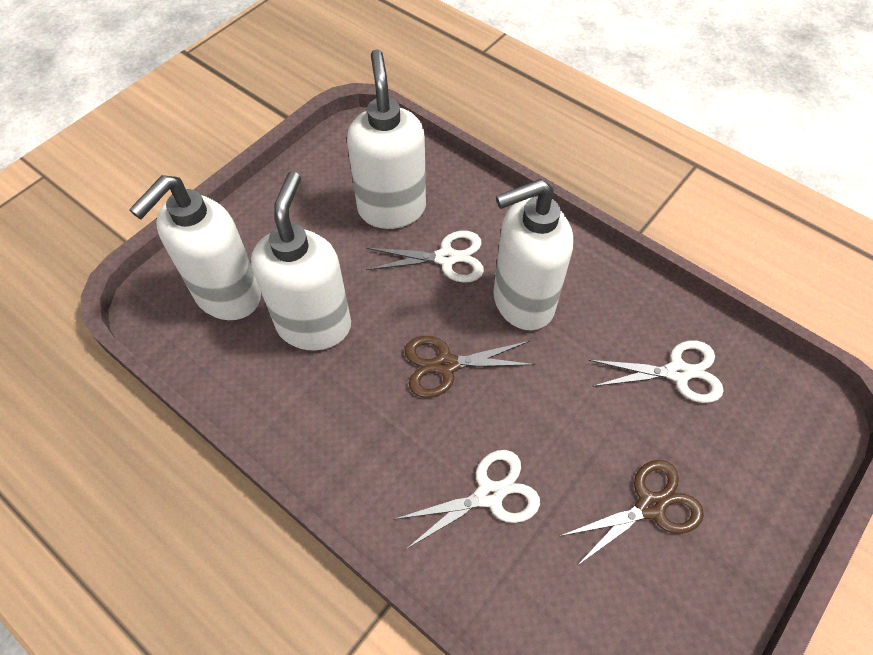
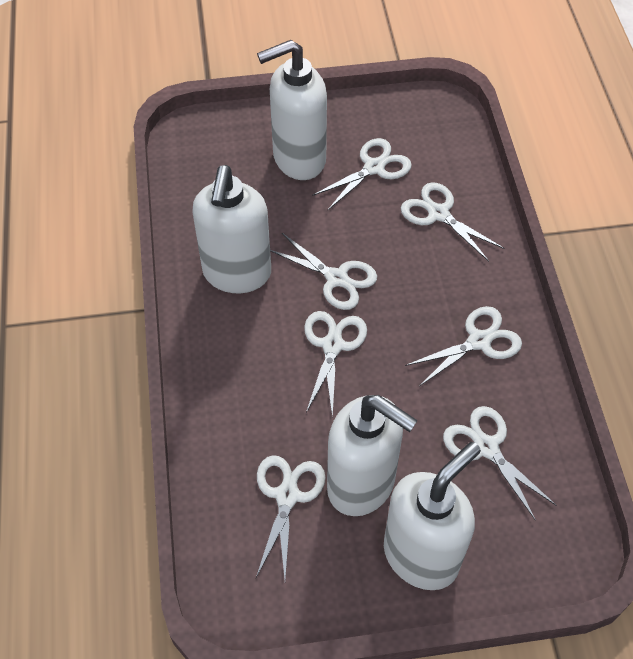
brown scissors: [404,336,535,398] [560,460,704,565] = 2 -> none = 0
white scissors: [366,231,484,283] [395,450,540,549] [589,340,724,403] = 3 -> [256,455,326,579] [270,233,377,310] [304,311,367,418] [312,138,412,210] [401,182,504,261] [405,306,522,386] [443,406,556,521] = 7

